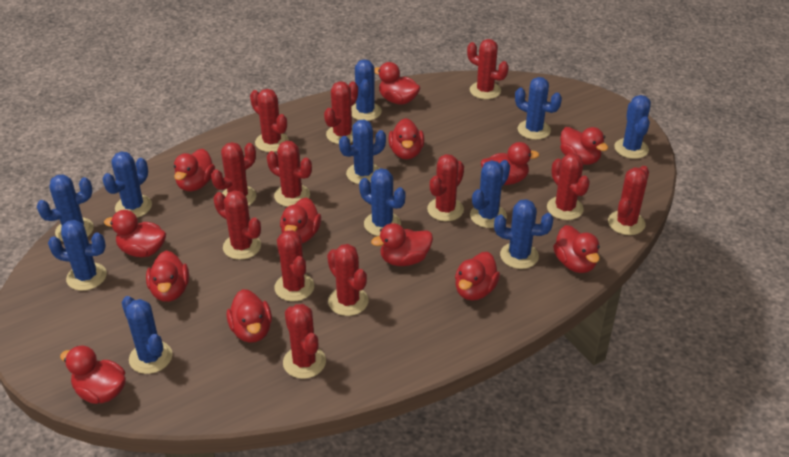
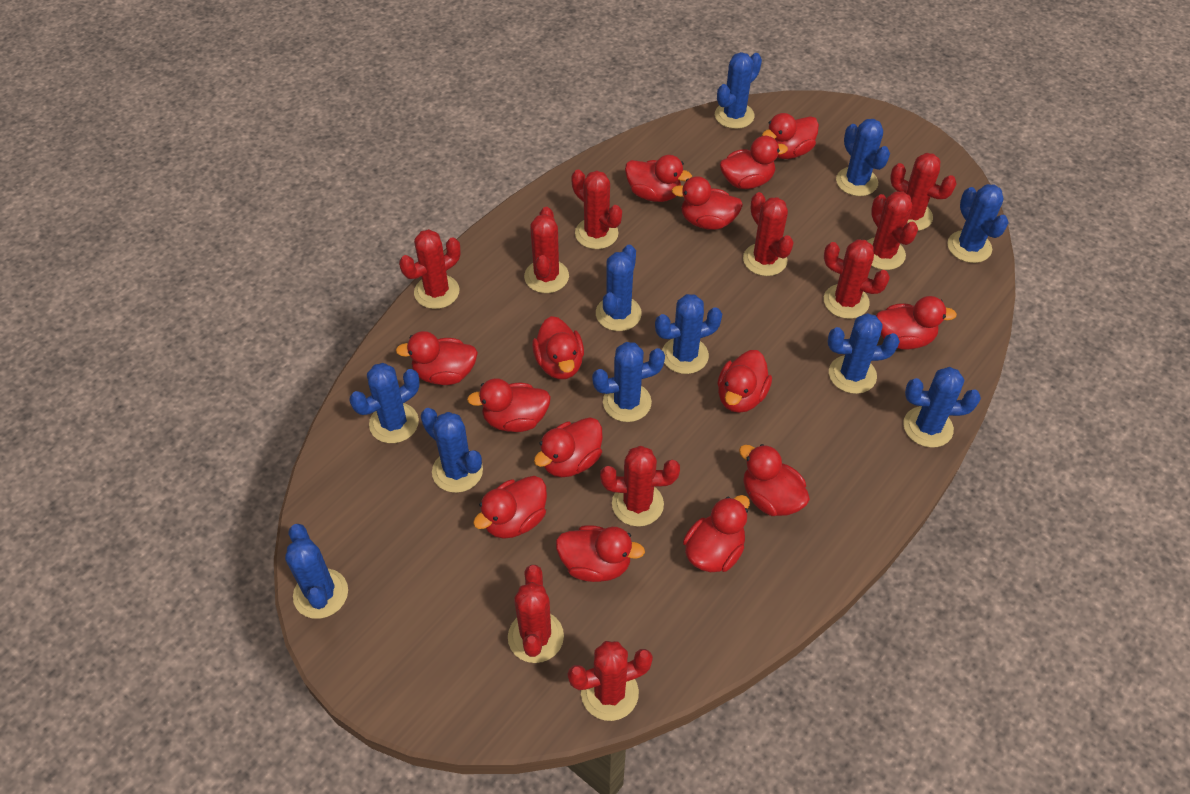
red cactus: [211,142,256,206] [214,190,261,260] [250,89,289,152] [267,141,312,207] [274,230,314,301] [283,304,326,379] [324,81,358,144] [327,244,369,316] [427,154,464,221] [467,39,509,99] [547,153,590,220] [608,166,649,235] = 12 -> [399,229,460,309] [508,565,564,663] [524,207,569,293] [568,641,653,721] [571,170,622,249] [600,446,680,527] [743,192,794,276] [824,239,890,319] [867,191,918,270] [890,153,957,231] = 10
red duck: [60,346,126,404] [104,210,166,257] [146,251,189,302] [174,149,215,191] [226,289,272,343] [280,197,321,243] [371,223,433,266] [374,62,420,105] [388,118,424,160] [455,252,500,301] [481,142,540,185] [553,225,600,273] [560,127,608,165] = 13 -> [396,331,478,385] [467,378,551,432] [473,476,547,539] [532,316,584,379] [534,417,603,477] [556,525,645,582] [625,155,692,202] [672,176,743,230] [683,495,750,572] [717,350,772,413] [720,136,788,189] [739,444,810,516] [762,113,819,159] [876,296,957,350] = 14

